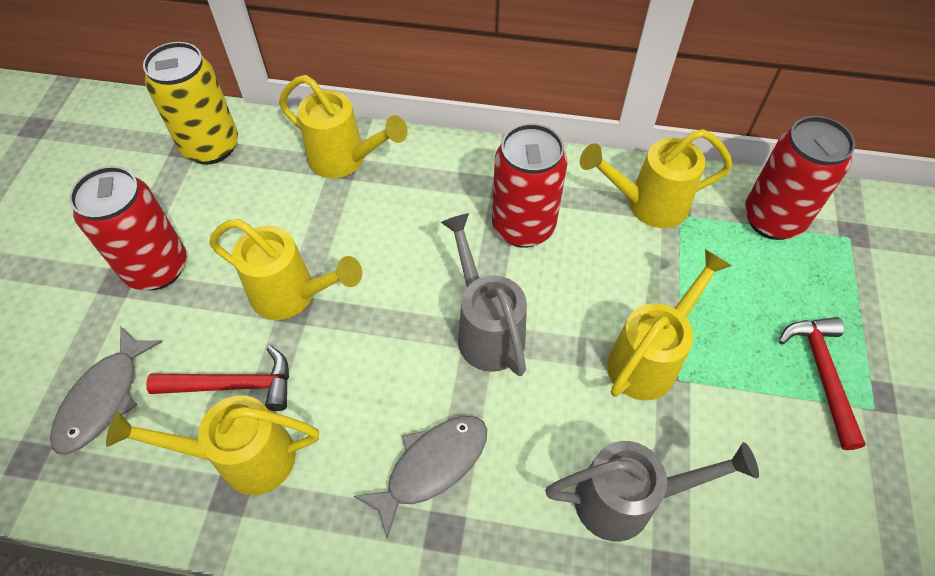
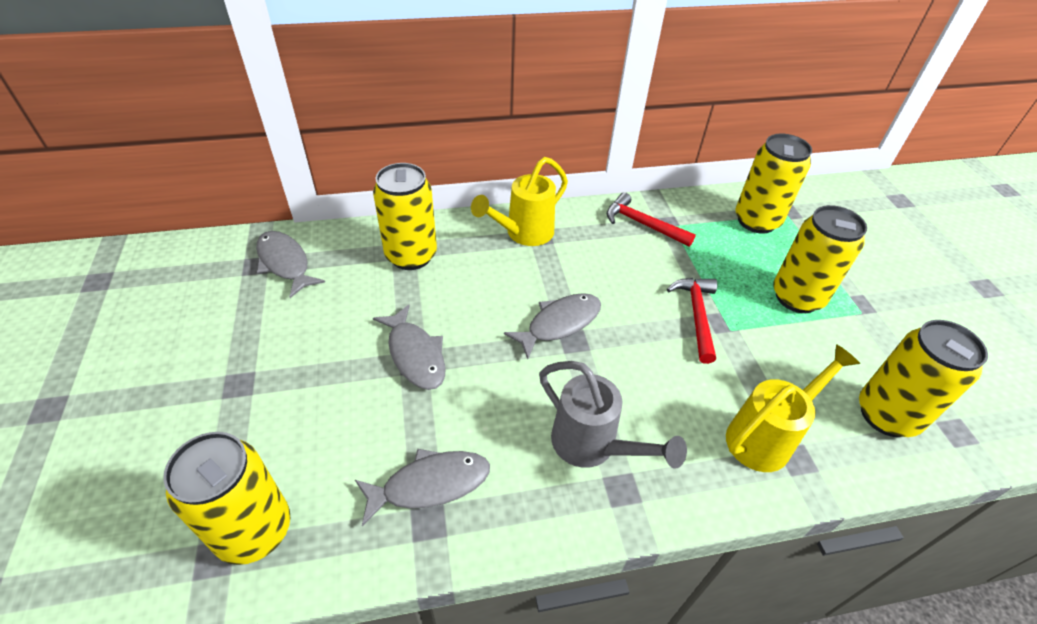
grey fish: [50,326,162,455] [354,416,487,539] = 2 -> [256,231,325,298] [355,449,490,526] [373,304,445,390] [504,293,601,359] = 4
grey watering can: [441,213,527,376] [545,441,759,541] = 2 -> [539,361,687,469] = 1
red can: [69,166,186,290] [492,123,567,248] [745,116,855,240] = 3 -> none = 0
yellow can: [143,42,238,165] = 1 -> [163,432,290,565] [373,163,437,270] [735,134,812,233] [773,205,867,313] [859,320,988,437] = 5
yellow watering can: [106,395,319,495] [209,219,362,320] [279,75,408,178] [580,129,732,228] [607,249,732,400] = 5 -> [471,157,568,246] [726,344,860,472] = 2

